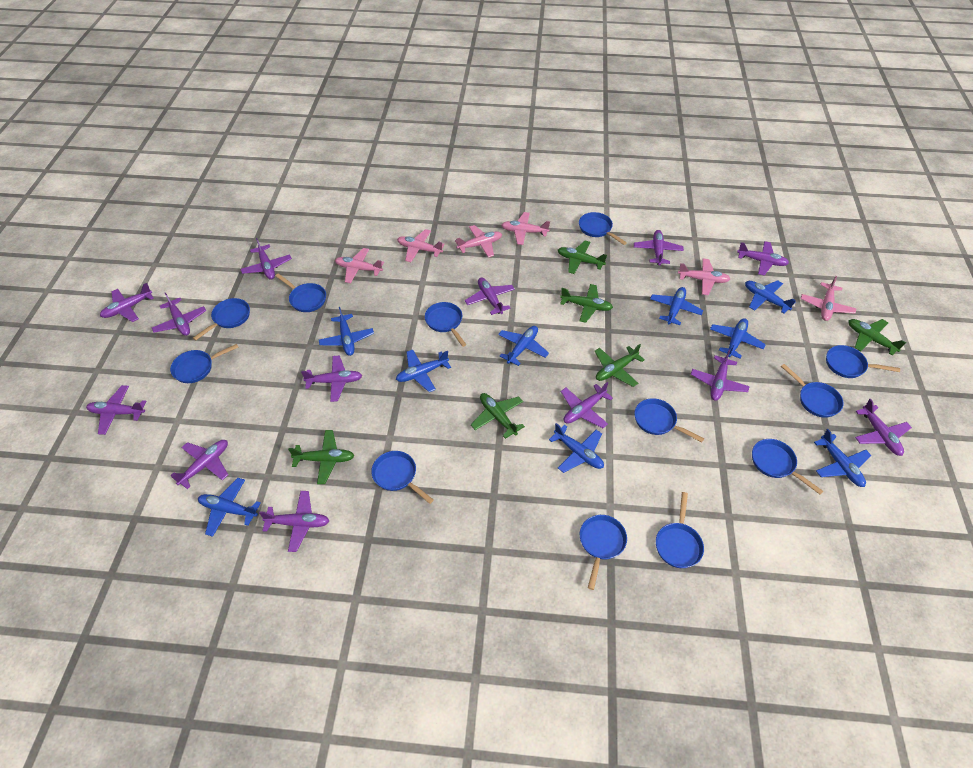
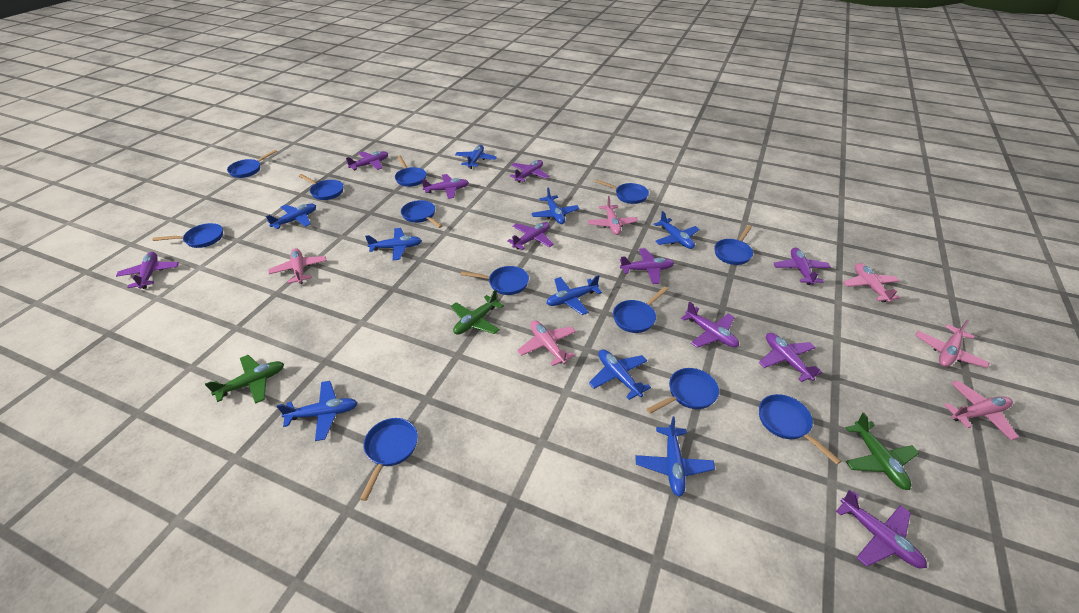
green plane: [288,430,354,484] [471,393,525,439] [558,241,607,274] [560,284,613,323] [594,344,645,387] [849,319,906,355] = 6 -> [205,355,284,404] [451,289,504,335] [845,413,919,490] = 3
purple plane: [86,385,146,435] [100,283,154,322] [152,292,206,336] [171,440,228,489] [241,238,292,279] [259,491,329,552] [301,355,362,402] [465,278,515,315] [561,382,613,428] [634,230,684,265] [691,349,750,401] [737,241,789,276] [855,399,912,456] = 13 -> [116,252,179,289] [346,151,388,170] [421,174,469,199] [507,222,554,250] [510,160,549,183] [620,248,674,284] [681,301,739,348] [759,333,823,382] [773,248,831,285] [836,490,927,568] = 10

